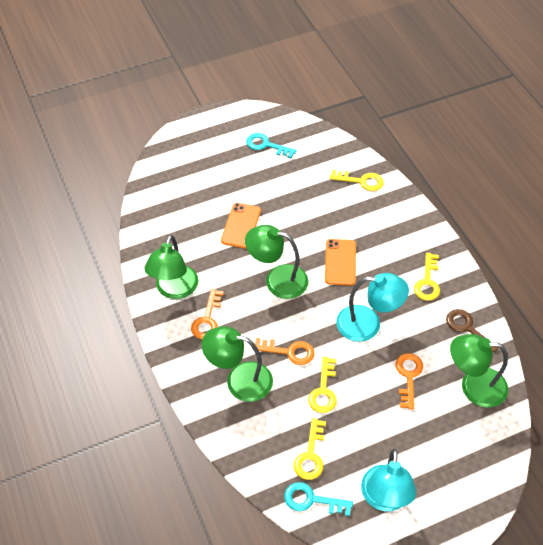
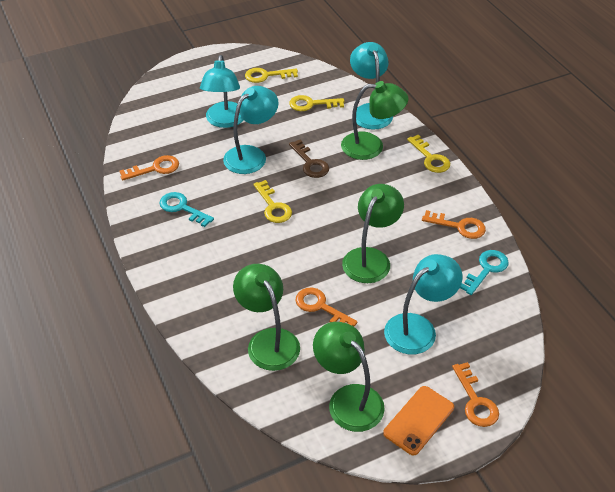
orange key: [191,289,224,339] [255,338,314,365] [396,353,423,410] = 3 -> [120,155,179,181] [295,287,357,326] [422,210,486,239] [452,362,499,427] = 4
orange phone: [221,203,261,248] [325,239,356,286] = 2 -> [383,386,454,455] = 1
turquoise lamp: [336,273,409,342] [361,449,416,511] = 2 -> [200,55,244,128] [223,86,279,174] [350,42,393,129] [384,254,463,355] = 4

